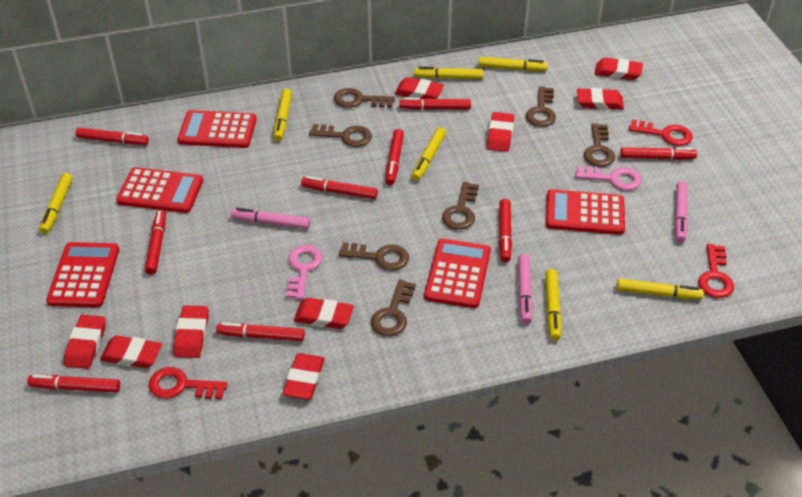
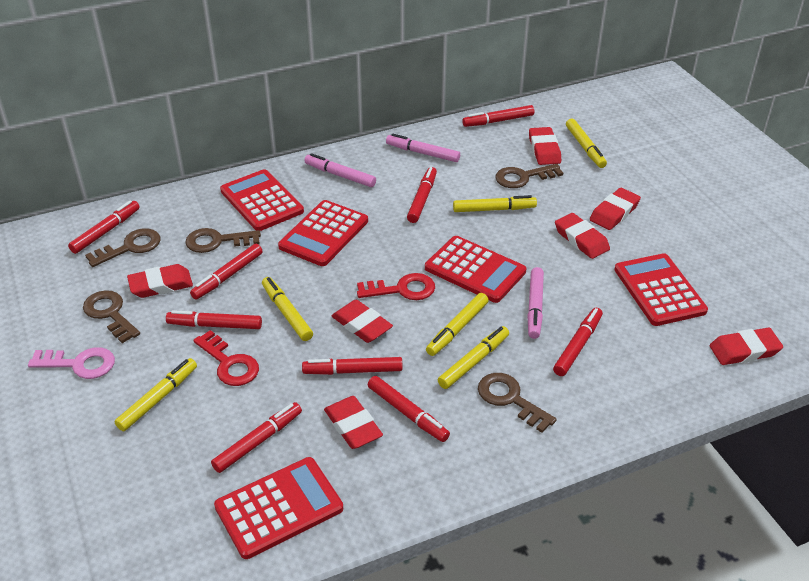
brown key: [309,124,372,147] [334,88,395,108] [339,242,409,271] [371,280,416,336] [442,182,479,230] [526,86,556,127] [584,123,615,167] = 7 -> [83,290,140,343] [85,228,160,267] [185,228,261,253] [478,373,557,433] [495,164,563,188] = 5
pink key: [286,245,323,300] [575,166,642,191] = 2 -> [28,347,115,379] = 1
red eraser: [64,315,106,369] [100,335,162,368] [173,306,209,358] [283,353,325,399] [294,298,354,329] [395,77,444,99] [487,112,514,152] [577,88,624,110] [595,58,643,80] = 9 -> [127,264,193,298] [324,396,383,449] [332,300,393,343] [529,127,561,165] [555,213,610,259] [590,188,641,230] [710,328,783,365] = 7
red key: [149,367,227,399] [629,119,693,146] [698,244,734,298] = 3 -> [193,330,259,386] [357,273,435,300] = 2
yellow marker: [39,173,72,234] [274,89,292,141] [412,128,446,181] [414,66,483,79] [478,57,548,71] [545,269,561,340] [616,278,704,299] = 7 -> [114,358,197,431] [262,277,313,341] [426,293,489,356] [438,326,509,389] [453,195,537,212] [566,119,607,168] = 6

